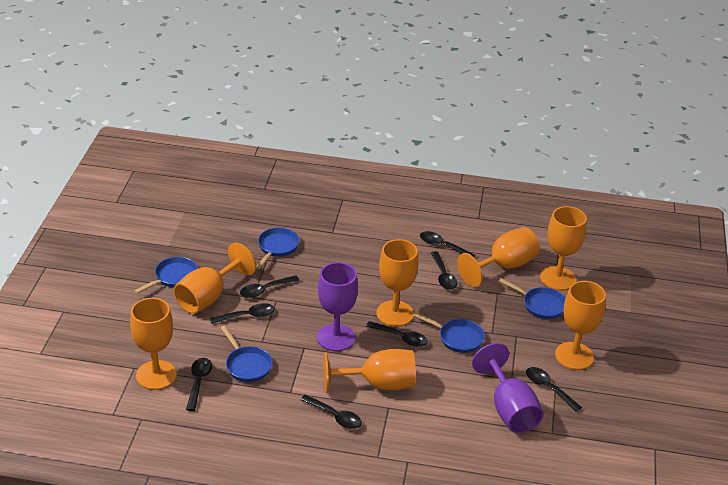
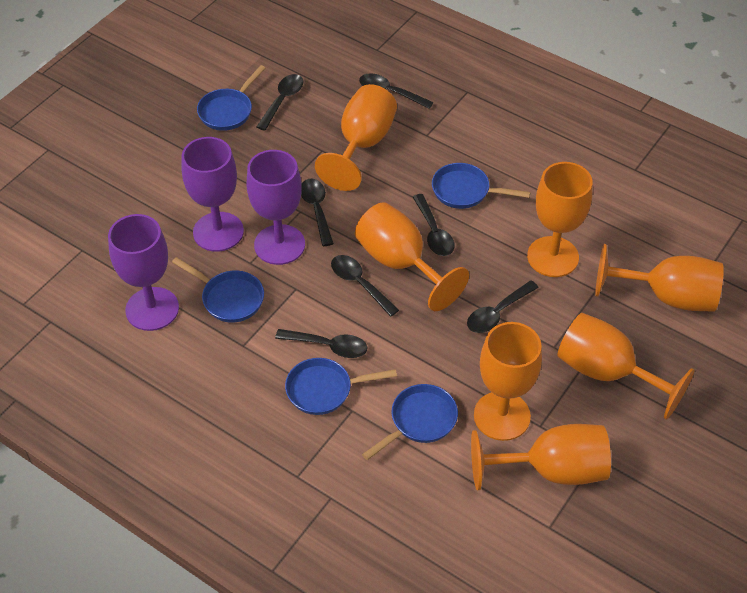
black spoon: [186,358,212,411] [210,303,275,324] [240,275,299,298] [300,395,362,429] [366,321,428,347] [420,231,475,257] [431,251,457,290] [526,367,582,412] = 8 -> [257,74,304,131] [275,329,367,358] [301,179,334,246] [331,255,399,317] [359,73,434,109] [413,194,455,256] [467,280,539,333] = 7
purple goblet: [317,262,358,351] [472,343,544,433] = 2 -> [108,214,179,331] [181,137,244,252] [246,150,305,265] = 3

